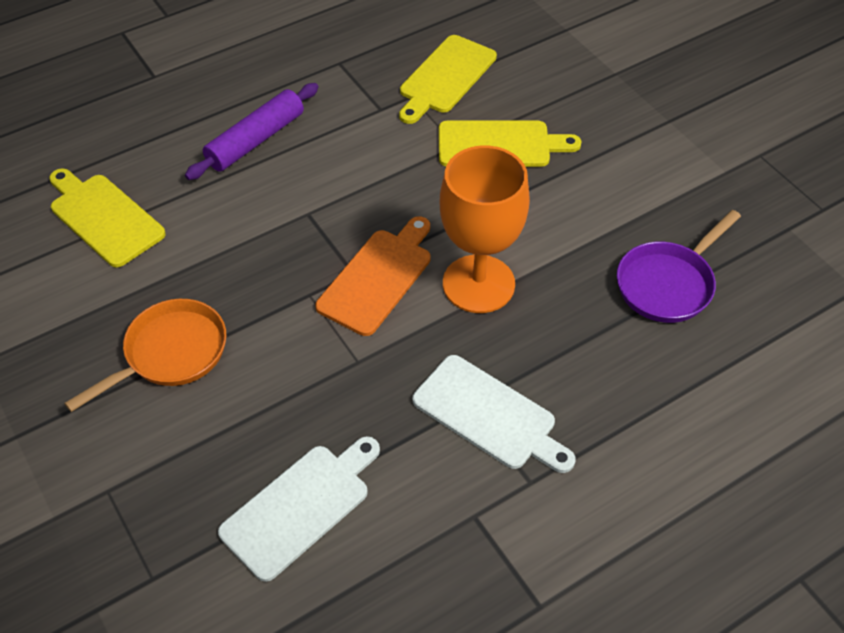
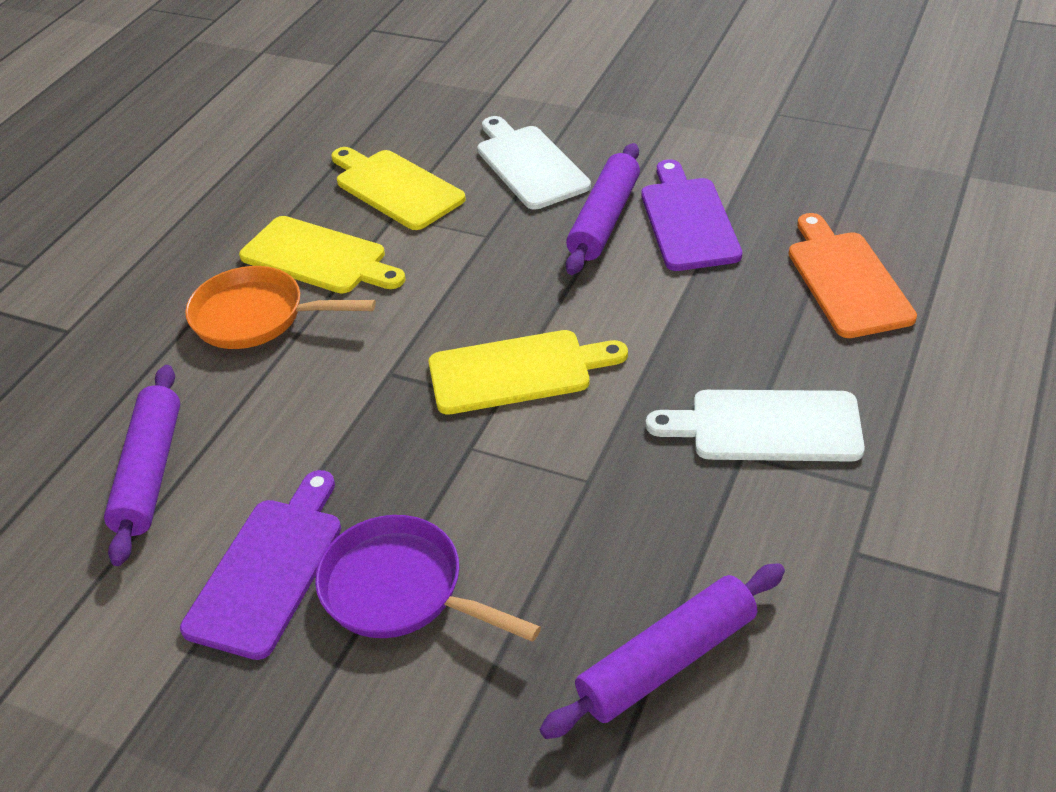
orange goblet: [440,145,530,313] = 1 -> none = 0
purple cutting board: none = 0 -> [180,470,341,660] [641,159,742,271] = 2
purple rolling pin: [185,83,319,180] = 1 -> [104,365,180,566] [540,563,785,739] [566,143,640,275] = 3

